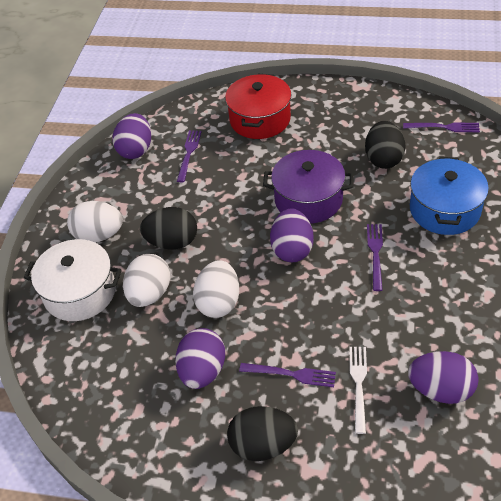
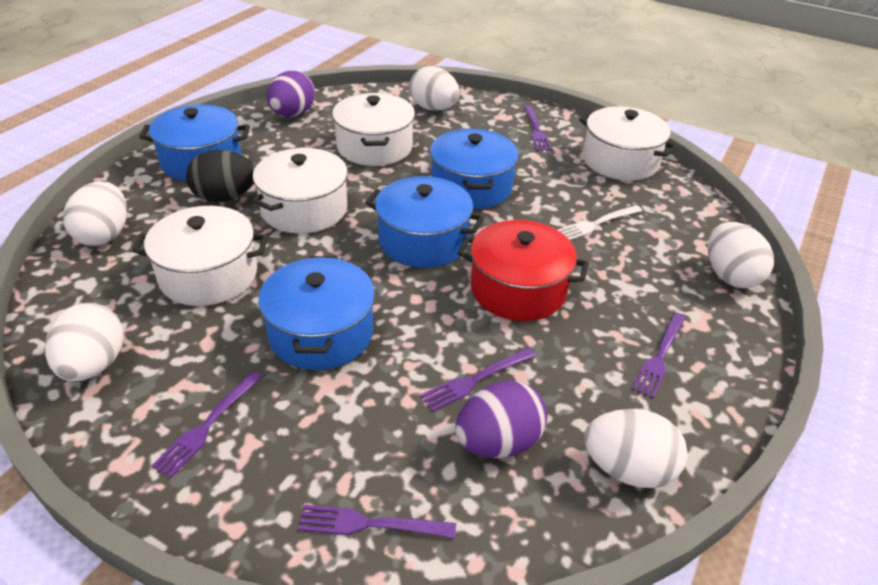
black egg: [140,207,197,250] [227,406,298,461] [365,121,406,169] = 3 -> [186,150,255,202] = 1
blue pot: [410,157,489,235] = 1 -> [139,105,250,181] [258,256,375,370] [365,176,484,268] [430,129,519,209] = 4
purple egg: [113,113,151,159] [175,328,225,389] [270,208,314,262] [408,351,478,404] = 4 -> [267,71,315,117] [455,381,547,458] = 2
purple fork: [177,130,202,182] [239,363,336,387] [367,224,383,291] [403,122,480,132] = 4 -> [152,371,262,478] [298,505,456,538] [420,348,536,412] [524,106,552,151] [632,313,686,398] = 5
purple pot: [263,150,354,224] = 1 -> none = 0
white egg: [67,201,123,242] [123,254,171,307] [193,260,239,318] = 3 -> [45,303,124,381] [63,181,127,246] [410,66,460,111] [584,409,688,488] [708,222,774,288] = 5
white pot: [24,239,122,321] = 1 -> [132,206,268,306] [252,148,348,234] [332,93,415,166] [579,106,678,181] = 4

